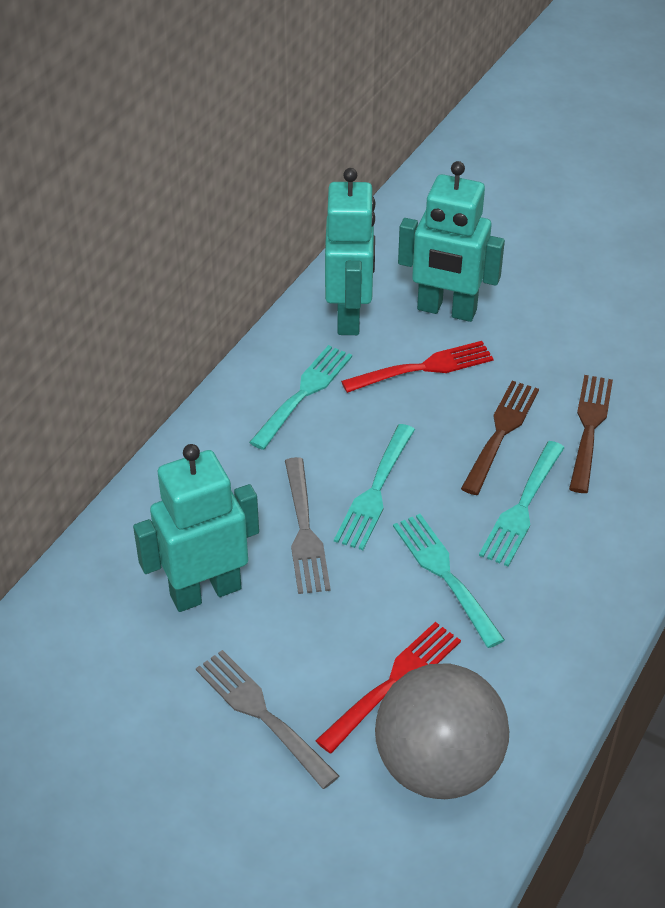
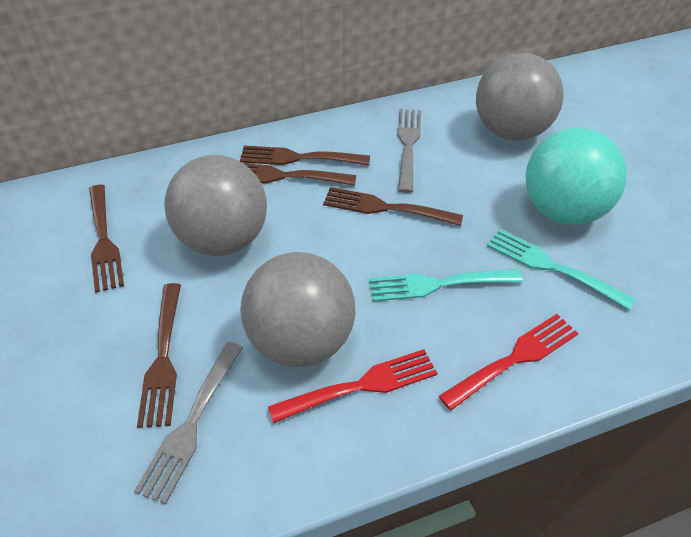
brown fork: [461,381,539,495] [569,375,613,493] = 2 -> [89,185,124,293] [137,283,181,428] [240,146,370,165] [243,163,356,186] [323,187,463,226] = 5
grey ball: [375,663,509,799] = 1 -> [165,155,267,256] [240,252,356,367] [476,53,564,141] = 3
turquoise ball: none = 0 -> [525,128,627,225] = 1
turquoise fork: [249,345,352,450] [334,424,415,550] [393,514,505,648] [479,441,565,567] = 4 -> [369,269,523,302] [487,229,635,310] = 2
turquoise robot: [133,444,259,612] [325,168,375,335] [398,161,505,322] = 3 -> none = 0

